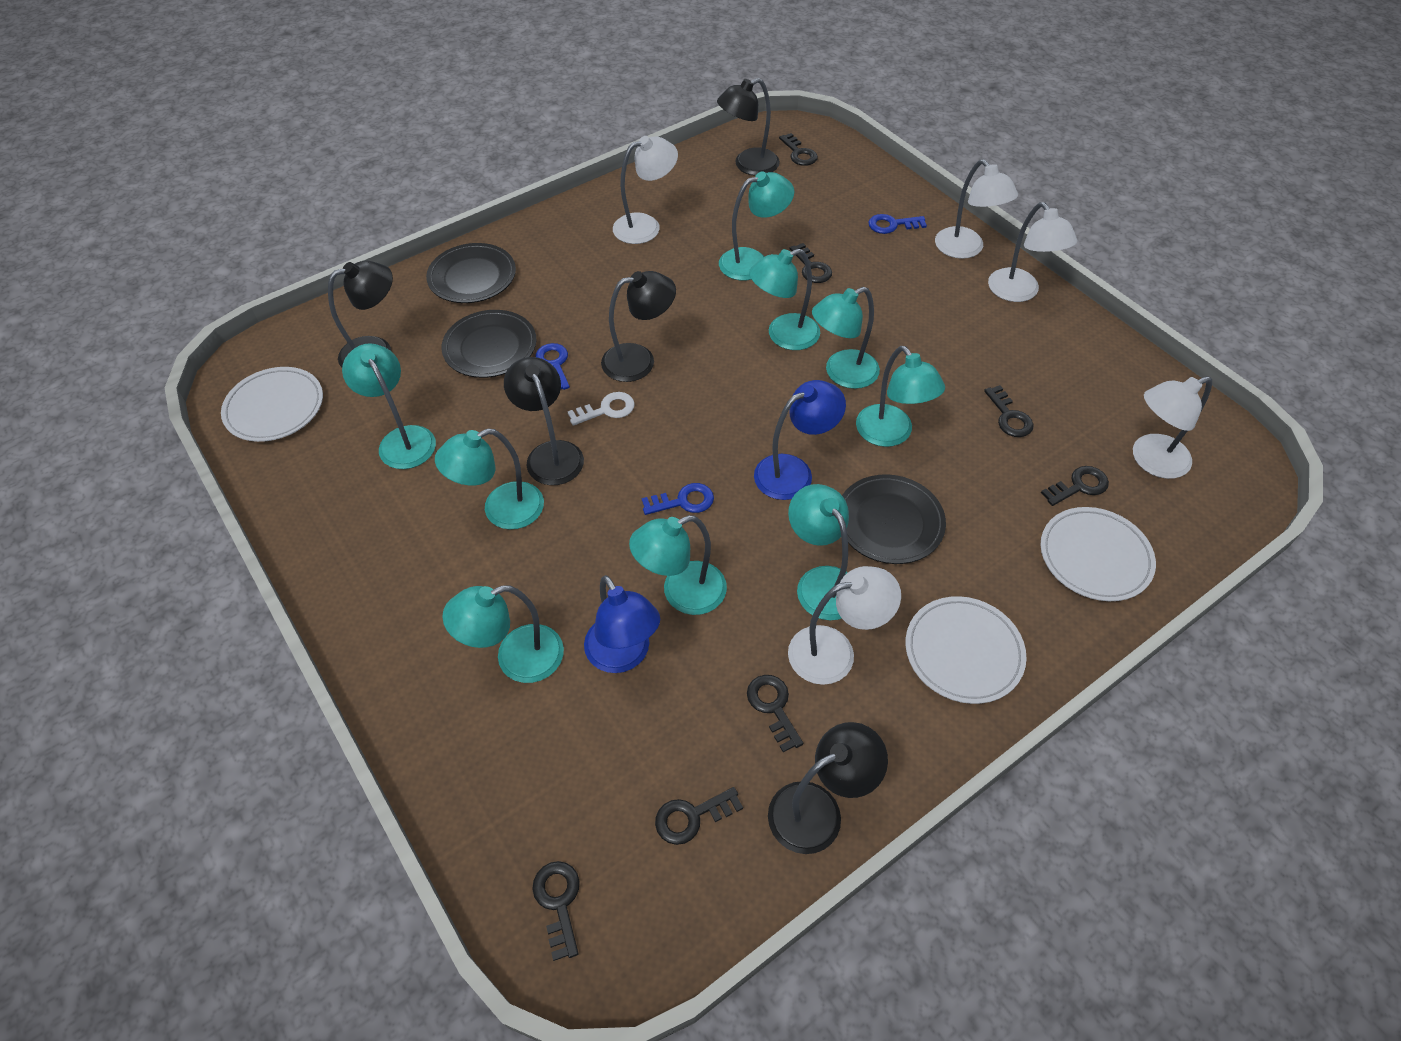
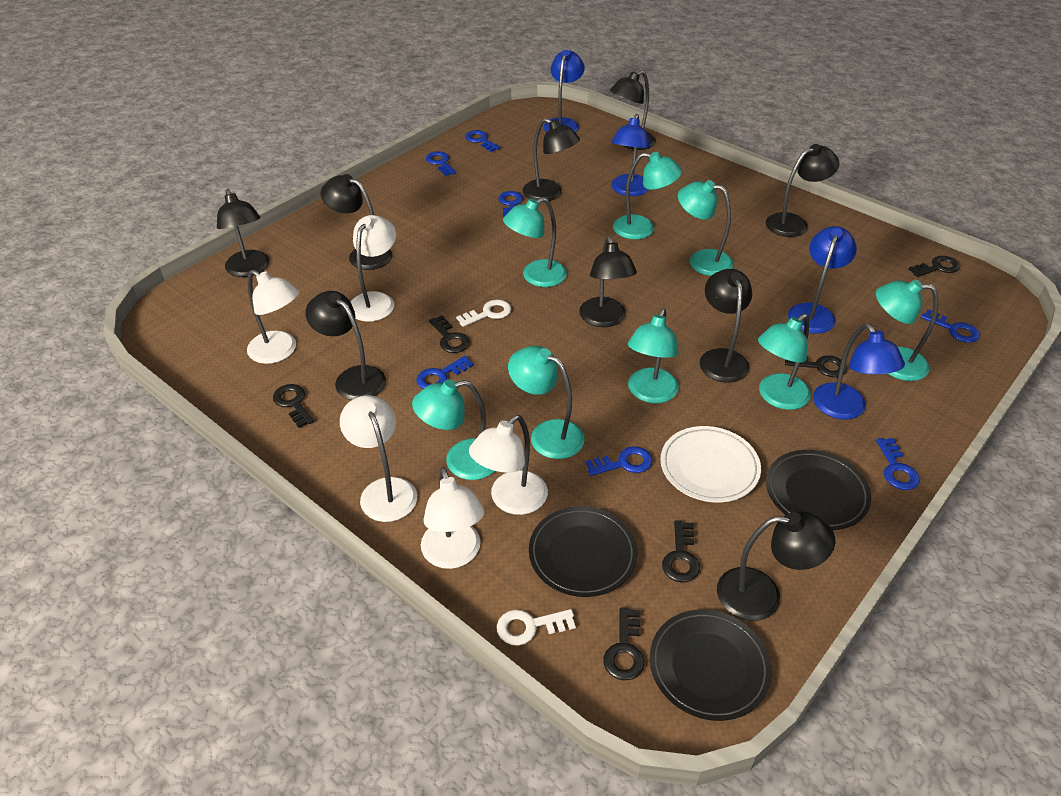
black key: [532,861,580,961] [655,787,743,845] [747,675,803,752] [779,133,818,166] [790,243,832,283] [984,385,1034,437] [1041,466,1109,506] = 7 -> [273,384,314,428] [429,315,470,353] [603,607,644,680] [662,521,700,583] [785,355,847,377] [909,256,960,277] = 6
black lamp: [328,261,393,368] [504,357,584,485] [601,271,676,382] [717,78,780,176] [768,722,888,854] = 5 -> [217,189,270,277] [305,291,386,400] [321,174,393,270] [523,118,580,201] [579,236,637,327] [610,70,656,150] [699,269,752,383] [717,511,835,621] [766,144,840,237] = 9
blue key: [536,343,570,390] [642,483,714,515] [868,214,927,234] = 3 -> [416,356,474,389] [426,151,456,176] [465,130,500,152] [498,191,523,218] [585,447,652,476] [876,438,920,490] [921,309,980,343] = 7
blue lamp: [584,575,660,673] [754,380,846,500] = 2 -> [543,50,585,133] [611,114,650,196] [788,226,857,334] [813,324,905,420] = 4
turquoise lamp: [342,343,436,469] [435,428,544,529] [442,585,564,683] [629,515,727,615] [719,171,794,280] [749,249,820,350] [788,484,849,620] [812,287,880,389] [856,346,945,447] = 9 -> [412,380,495,480] [503,198,567,287] [508,346,585,459] [613,152,682,239] [628,308,679,403] [678,180,734,276] [758,314,811,410] [876,279,938,381] = 8
white key: [568,392,635,426] = 1 -> [456,300,511,327] [497,609,576,646] = 2
white plate: [221,367,323,442] [906,596,1027,704] [1041,507,1156,601] = 3 -> [660,426,761,502] = 1

